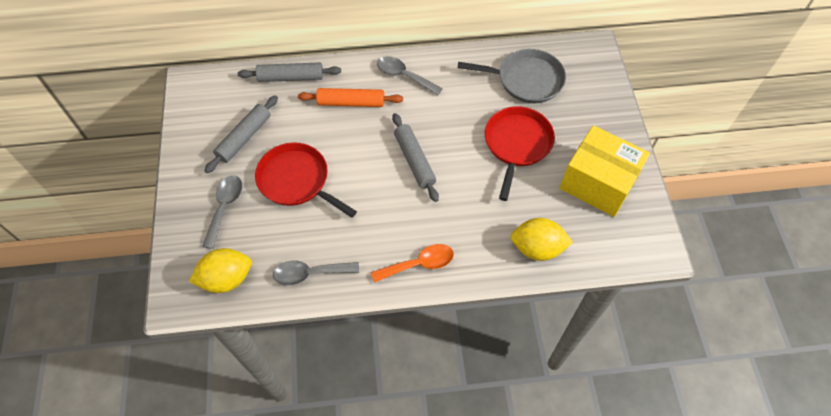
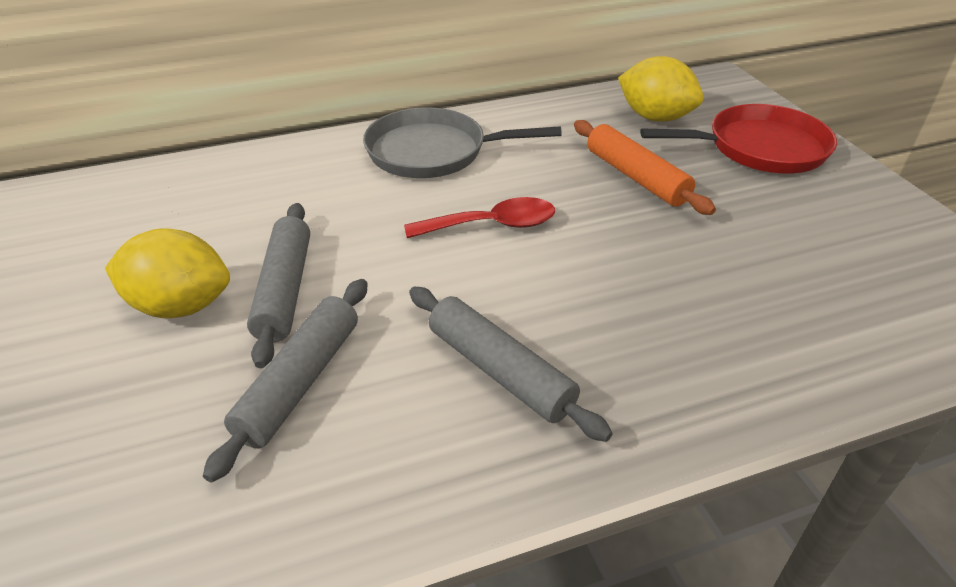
grey spoon: [202,175,242,249] [273,260,359,285] [377,56,443,95] = 3 -> none = 0
orange spoon: [371,244,454,283] = 1 -> none = 0
red pan: [255,143,357,218] [485,106,555,201] = 2 -> [640,104,837,174] = 1
red spoon: none = 0 -> [404,197,555,238] = 1
yellow box: [560,125,650,217] = 1 -> none = 0

